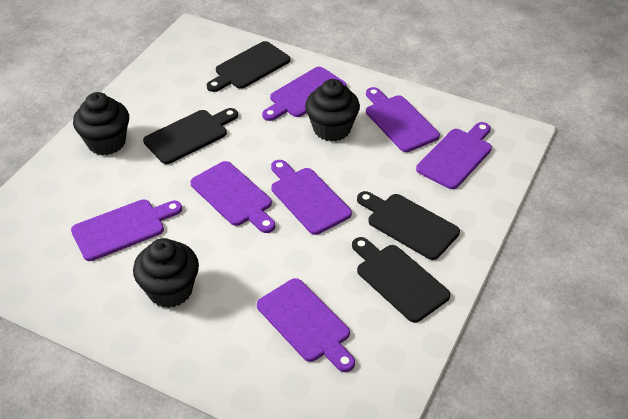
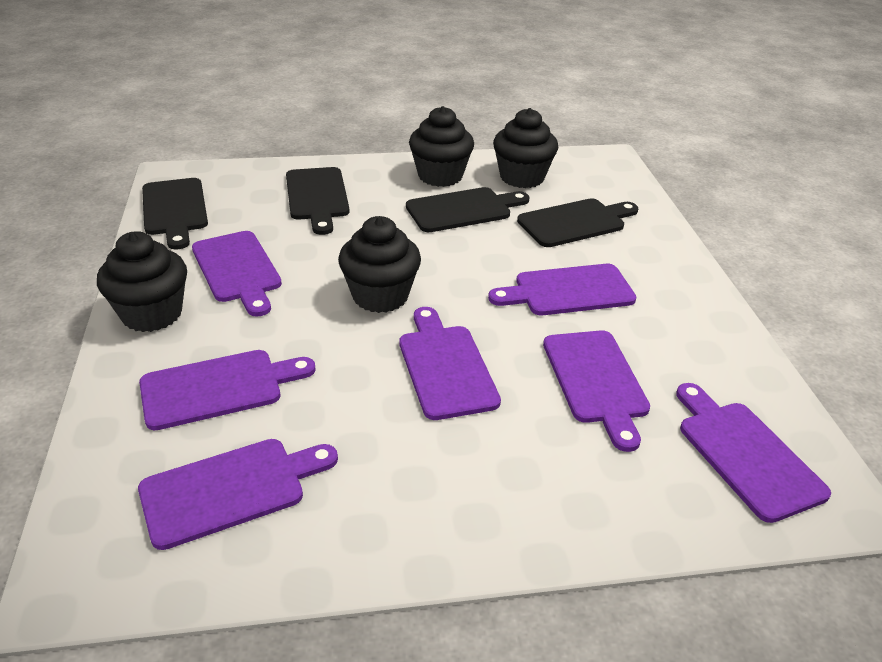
black cupcake: [73,92,129,155] [133,238,199,308] [305,79,360,141] = 3 -> [97,231,187,332] [338,216,421,313] [409,106,474,187] [493,108,558,188] = 4

